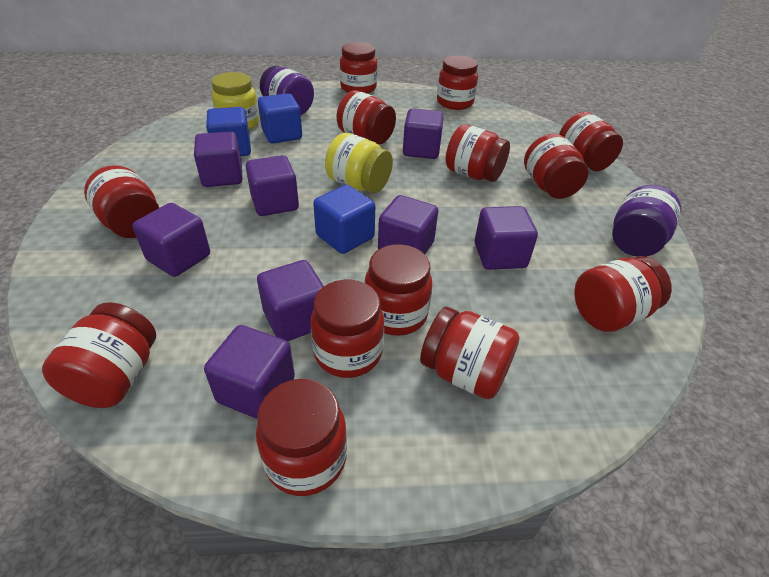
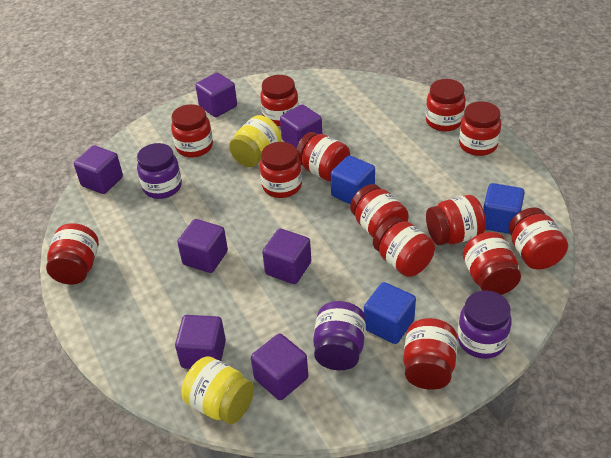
purple cube: [133,203,210,277] [194,131,243,187] [204,325,295,419] [246,155,299,216] [257,260,324,342] [378,195,438,254] [403,108,444,159] [475,206,538,270] = 8 -> [74,146,123,194] [175,315,226,369] [177,219,228,273] [195,73,237,117] [251,334,308,400] [262,229,311,284] [280,105,322,148] = 7
purple jar: [260,66,314,115] [612,185,682,257] = 2 -> [137,143,182,199] [313,301,366,370] [457,290,512,359] = 3

